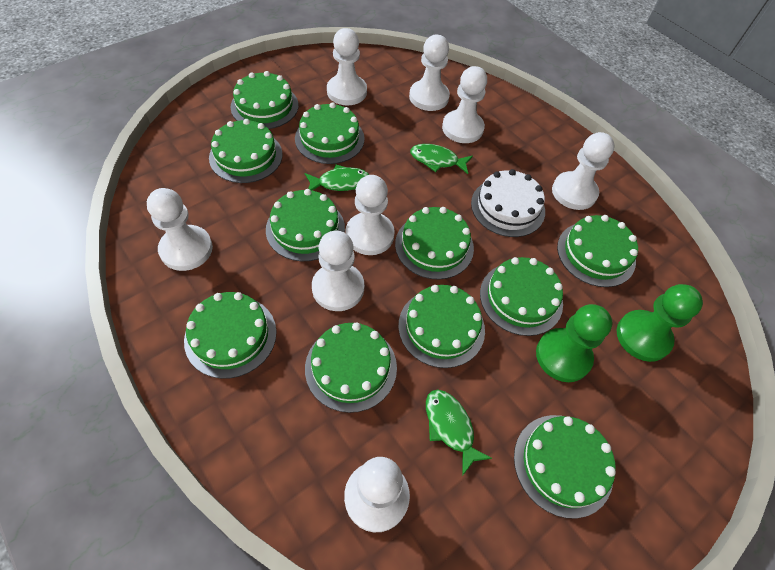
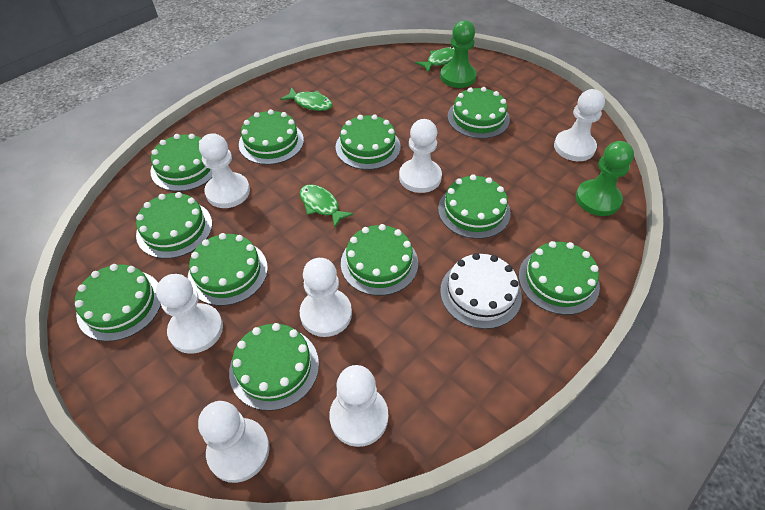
white pawn: [147,188,213,271] [312,231,364,311] [327,28,367,105] [344,457,410,532] [345,175,395,255] [409,35,450,111] [442,66,487,143] [552,132,615,210] = 8 -> [156,274,223,354] [198,401,270,483] [199,133,250,208] [300,258,352,337] [329,365,388,447] [399,119,442,193] [554,89,605,161] = 7

